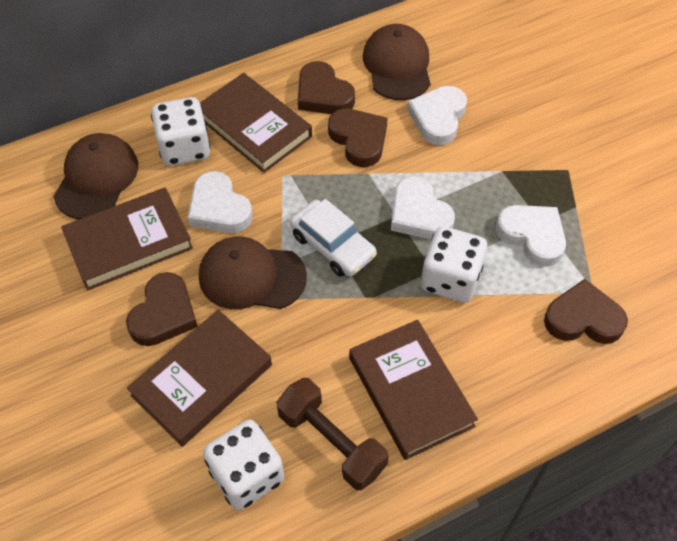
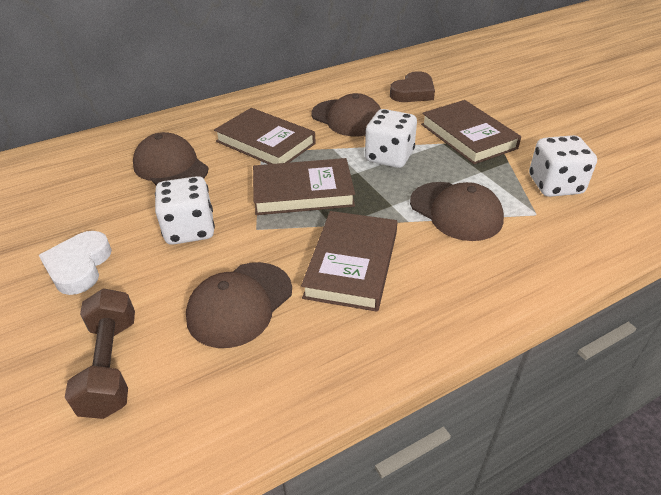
brown cap: [53,133,138,219] [199,237,307,309] [363,24,431,100] = 3 -> [133,132,208,186] [186,262,292,348] [311,93,381,136] [410,182,504,241] = 4
brown heart: [126,272,198,346] [298,61,355,114] [328,108,388,167] [544,279,628,344] = 4 -> [390,71,435,102] = 1
white car: [290,199,377,277] = 1 -> none = 0
white heart: [188,171,252,233] [391,177,455,239] [407,86,467,145] [496,205,566,267] = 4 -> [39,231,112,295] = 1

